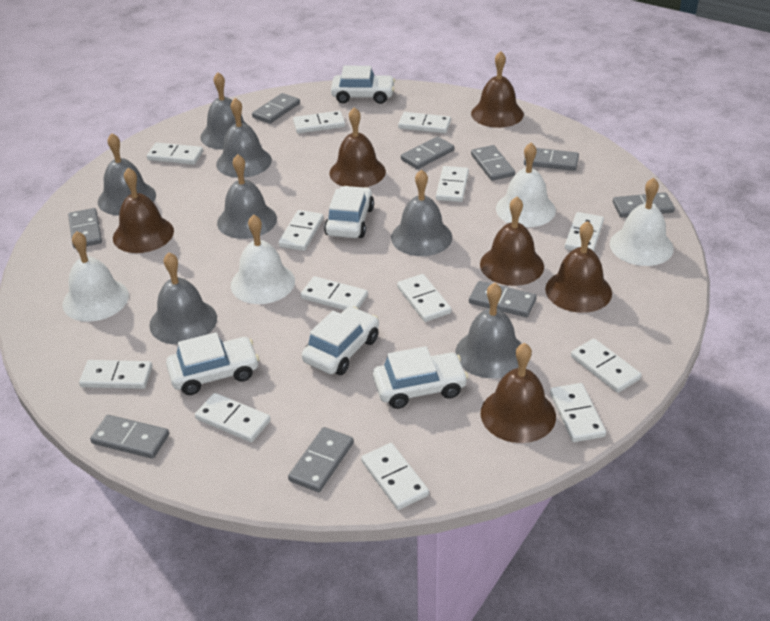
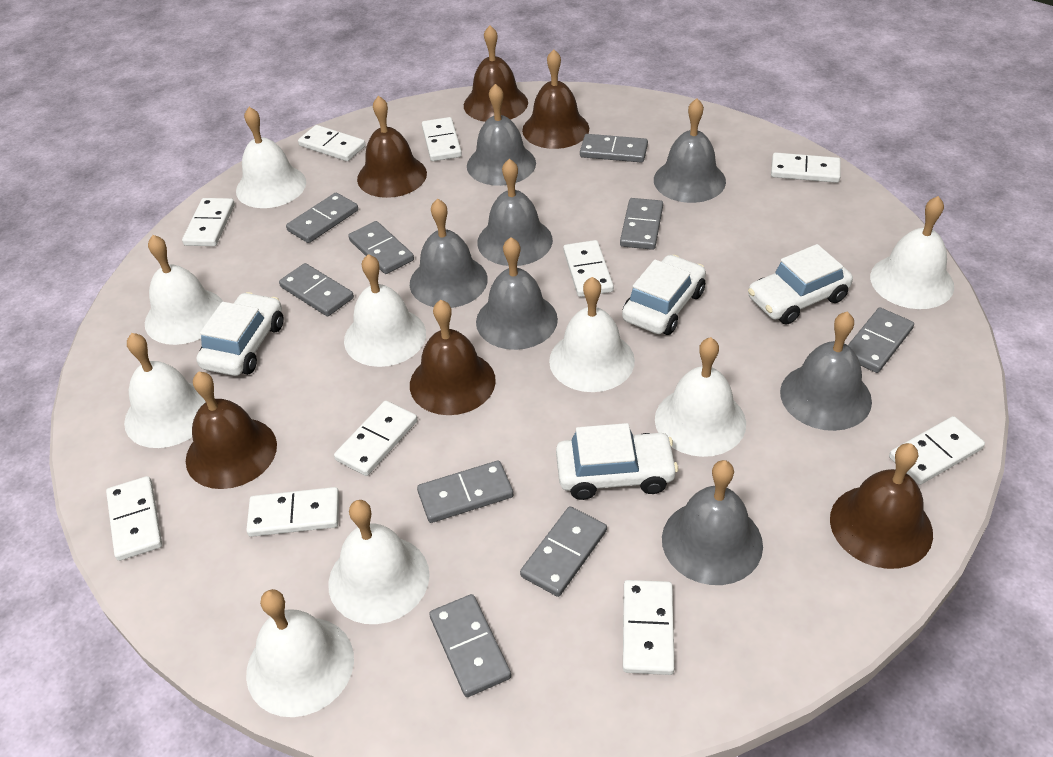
white bell: [62,231,129,322] [231,214,295,304] [496,143,556,227] [610,178,674,266] = 4 -> [124,333,206,448] [145,235,223,345] [236,107,306,208] [246,589,354,717] [328,500,430,624] [344,254,426,367] [549,277,635,392] [655,337,746,457] [870,196,954,309] = 9
white car: [166,332,259,395] [302,307,379,375] [324,186,374,238] [331,66,395,104] [373,346,468,409] = 5 -> [196,292,284,376] [556,423,678,500] [622,255,706,335] [748,244,853,325] = 4
white domino: [79,360,152,389] [147,142,203,165] [195,393,271,442] [278,210,324,251] [293,111,345,134] [301,276,368,310] [361,443,429,510] [397,274,451,322] [398,112,451,133] [436,166,469,202] [550,383,606,442] [565,212,604,251] [571,338,641,393] = 13 -> [106,476,162,561] [182,198,235,246] [246,487,339,537] [298,125,366,161] [334,401,417,476] [422,117,462,161] [563,240,614,297] [623,580,675,675] [771,152,841,183] [889,416,985,485] = 10

